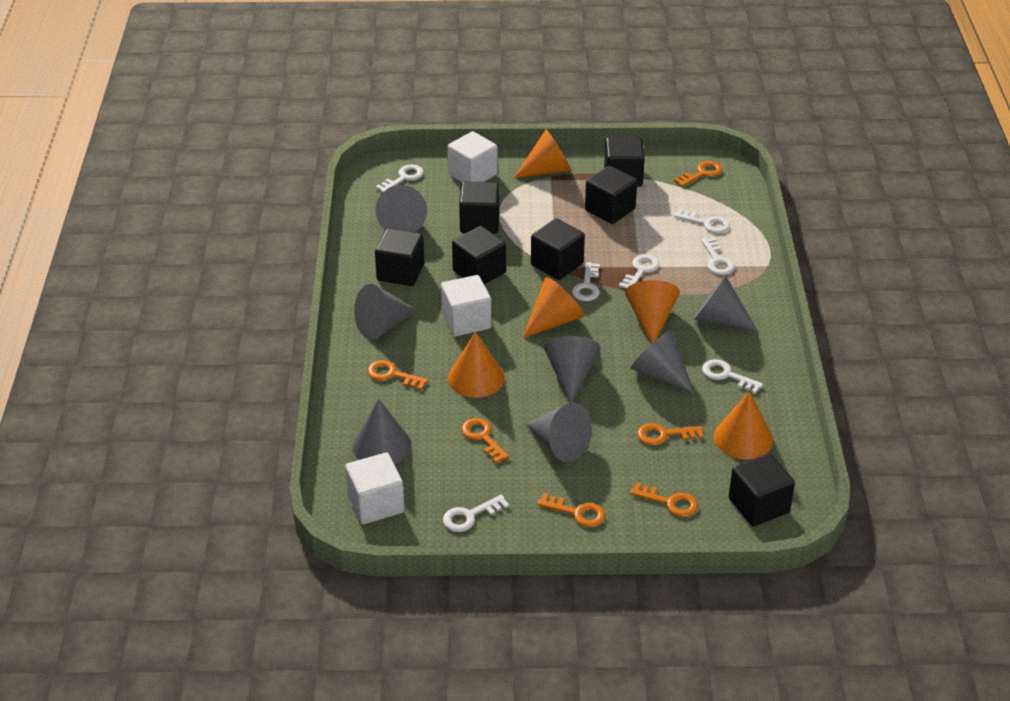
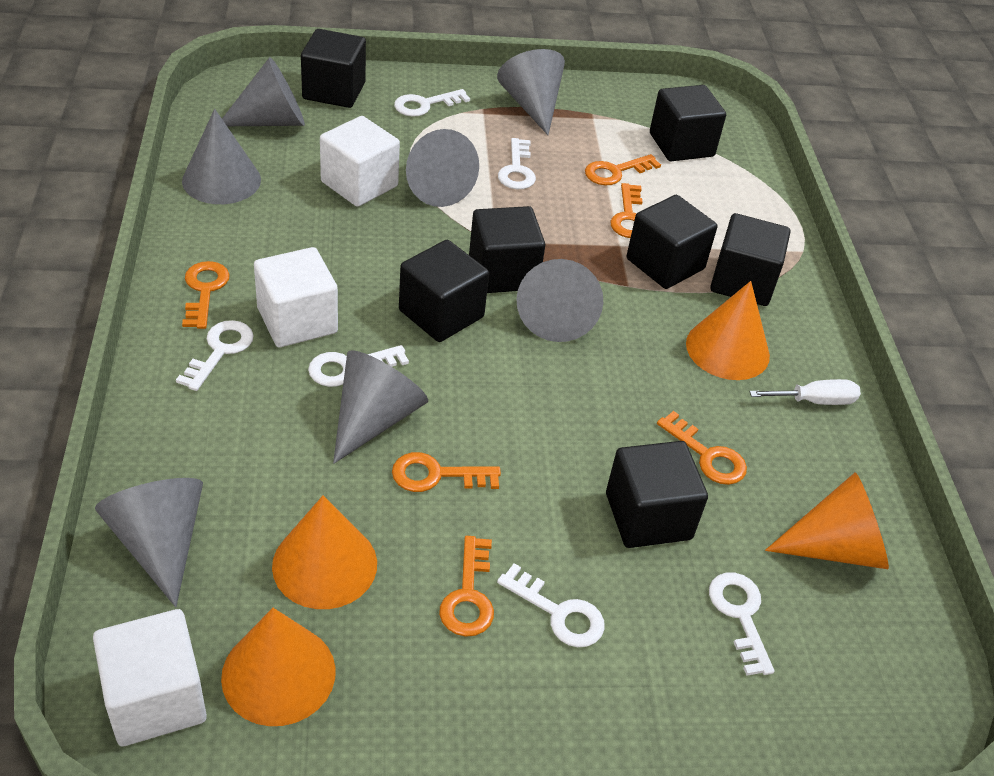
orange cone: [448,332,505,398] [514,129,572,178] [523,277,584,338] [625,280,680,344] [714,391,773,459] = 5 -> [221,608,336,726] [272,495,377,609] [686,281,770,380] [765,473,889,569] = 4
white key: [375,164,424,193] [443,495,509,532] [572,262,600,301] [619,255,659,289] [674,208,730,233] [701,237,735,275] [702,359,763,394] = 7 -> [176,320,254,391] [308,345,409,387] [394,89,470,116] [497,563,605,647] [498,138,536,189] [709,572,775,676] = 6
white screwdriver: none = 0 -> [749,379,861,405] = 1

